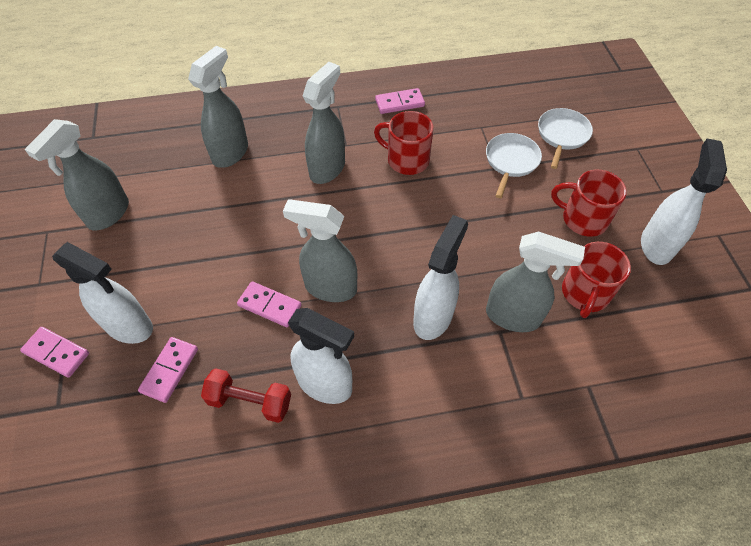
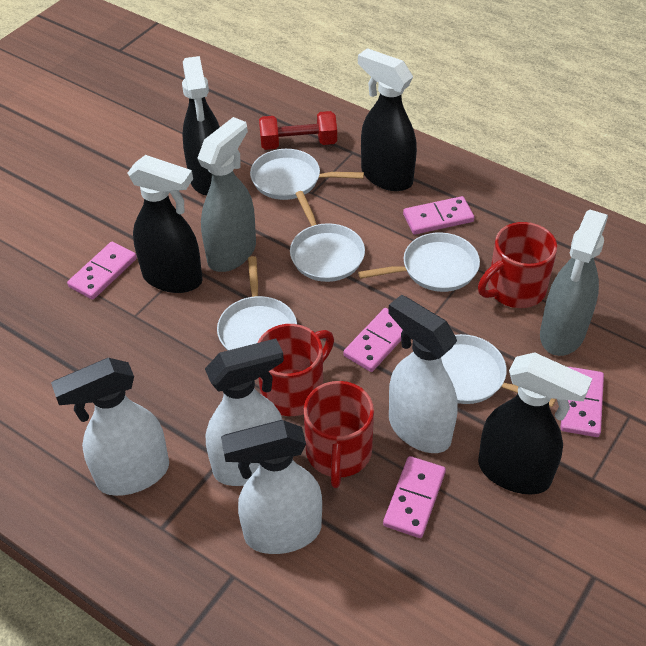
black spray bottle: none = 0 -> [128,155,203,293] [182,56,220,196] [358,48,417,191] [478,352,592,494] = 4
grey spray bottle: [25,119,129,230] [188,46,248,168] [283,200,357,302] [303,62,345,184] [486,232,585,332] = 5 -> [197,117,256,272] [540,210,608,356] = 2
pink domino: [20,327,89,378] [138,337,198,403] [237,281,301,327] [375,88,425,114] = 4 -> [67,242,137,300] [343,308,403,372] [383,456,446,538] [403,196,474,235] [560,367,604,437] = 5
white pan: [486,133,542,198] [538,108,593,169] = 2 -> [217,256,297,351] [250,149,364,200] [290,191,365,282] [358,232,480,292] [441,334,556,407] = 5

